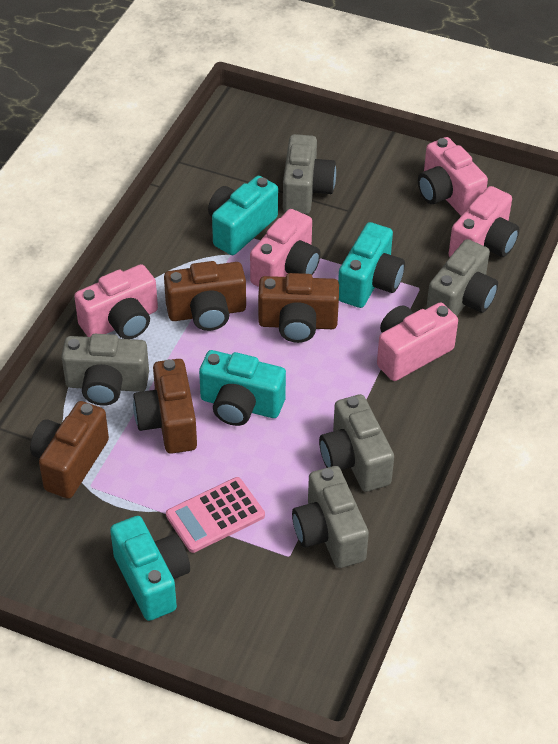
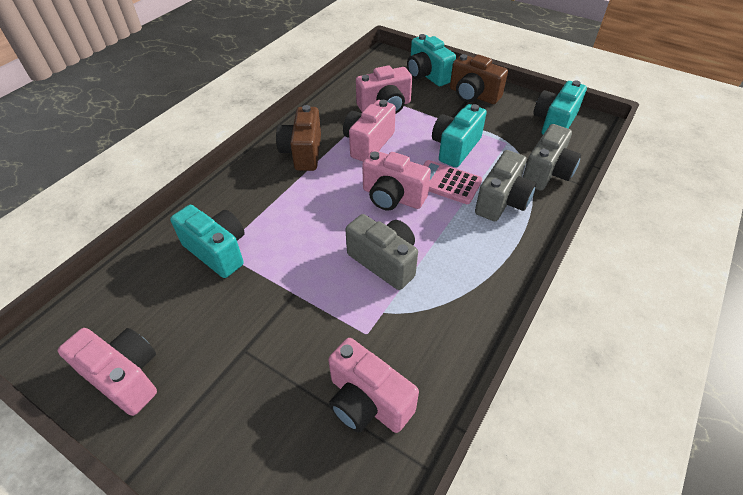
brown camera: [30,401,109,499] [133,359,197,454] [164,261,246,331] [258,273,339,343] = 4 -> [276,105,321,171] [450,54,508,104] = 2
grey camera: [61,334,149,406] [283,134,336,214] [292,466,369,568] [319,394,394,492] [426,239,498,316] = 5 -> [345,214,418,290] [475,150,536,221] [523,124,581,191] = 3

